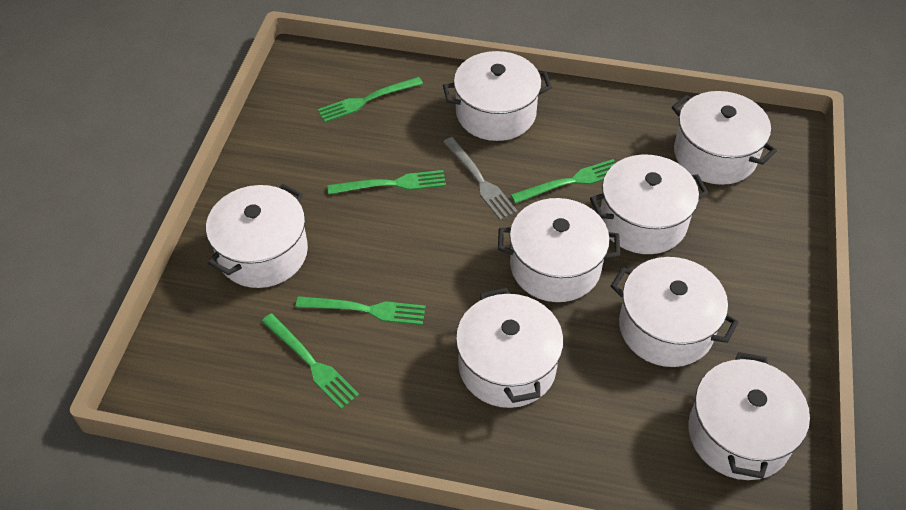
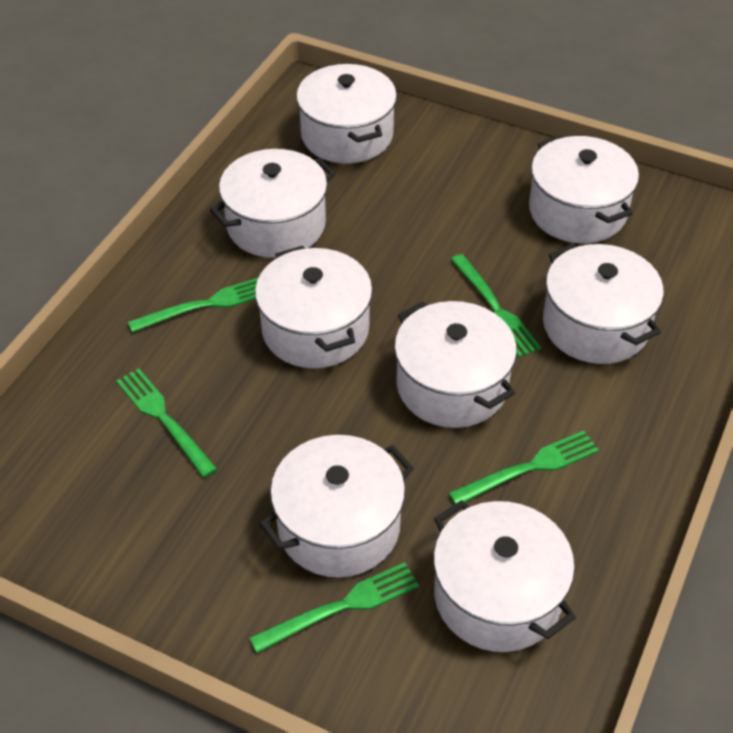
grey fork: [443,137,518,220] = 1 -> none = 0

